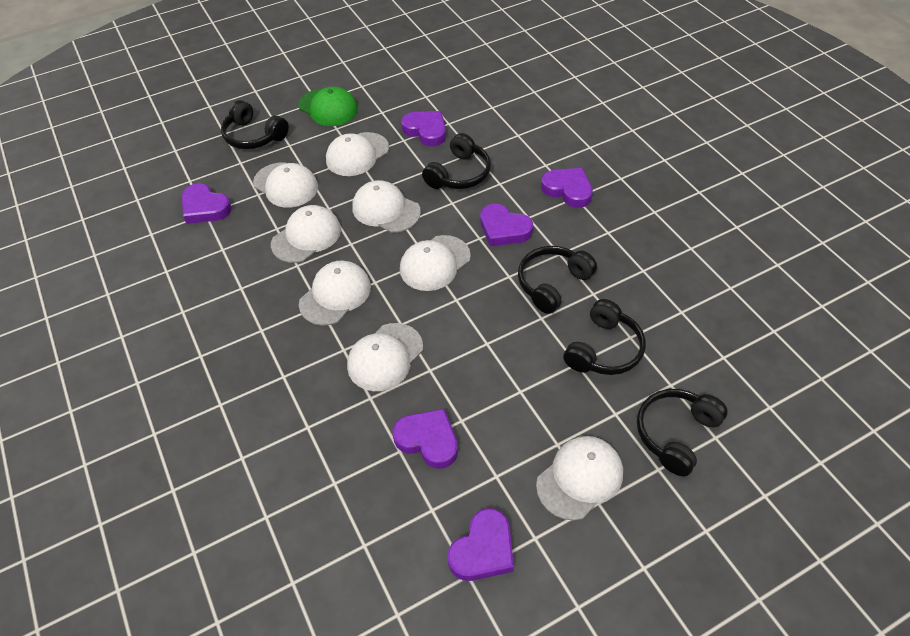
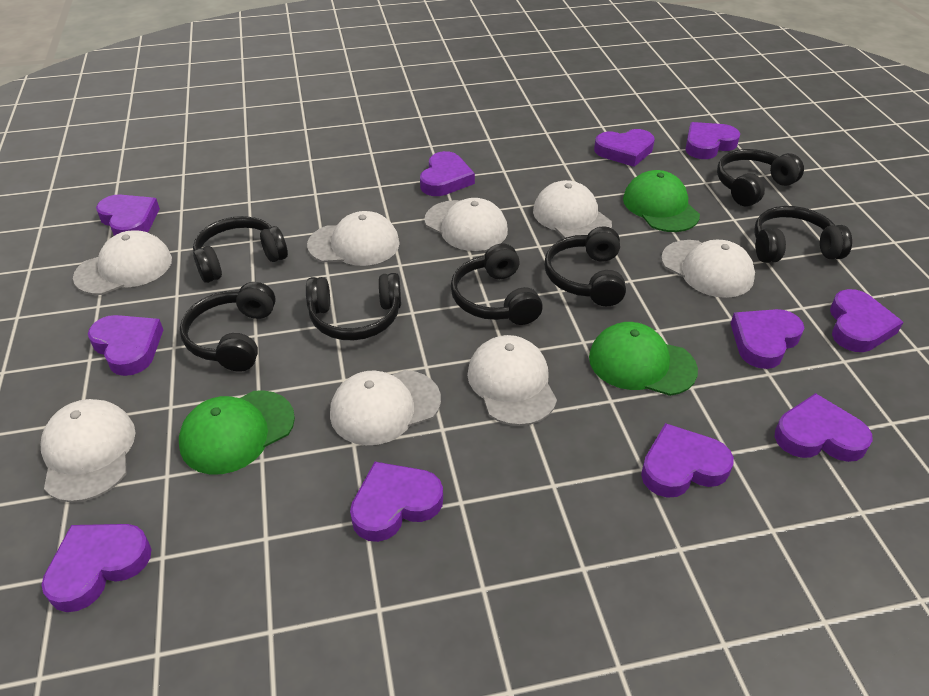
black headphones: [221,100,289,149] [422,133,491,189] [518,246,597,314] [563,299,646,375] [637,389,728,476] = 5 -> [180,282,276,372] [193,216,288,283] [306,273,401,340] [451,243,543,325] [544,226,626,306] [717,149,804,207] [754,206,852,263] = 7
green cap: [298,87,358,126] = 1 -> [179,390,295,474] [589,322,698,396] [623,170,700,232] = 3
purple heart: [182,183,232,224] [393,409,458,469] [401,111,446,146] [448,508,514,581] [480,204,533,246] [541,168,593,208] = 6 -> [41,524,152,612] [88,315,163,376] [96,195,160,236] [350,462,443,542] [420,151,475,196] [594,129,655,167] [641,423,734,498] [685,122,740,159] [730,309,804,369] [775,393,873,462] [830,289,903,352] = 11

